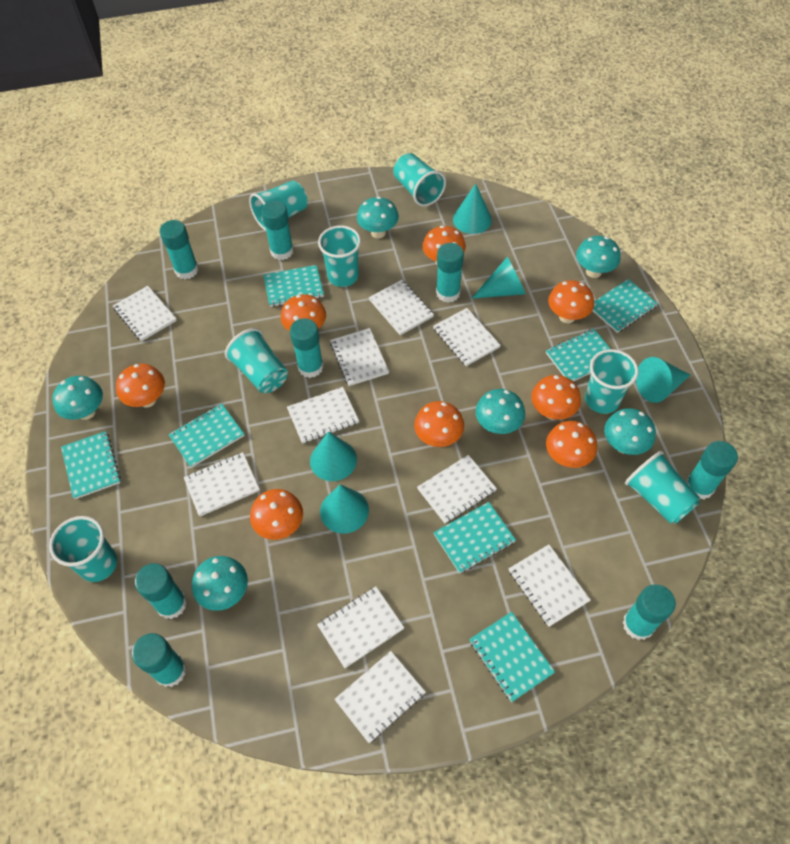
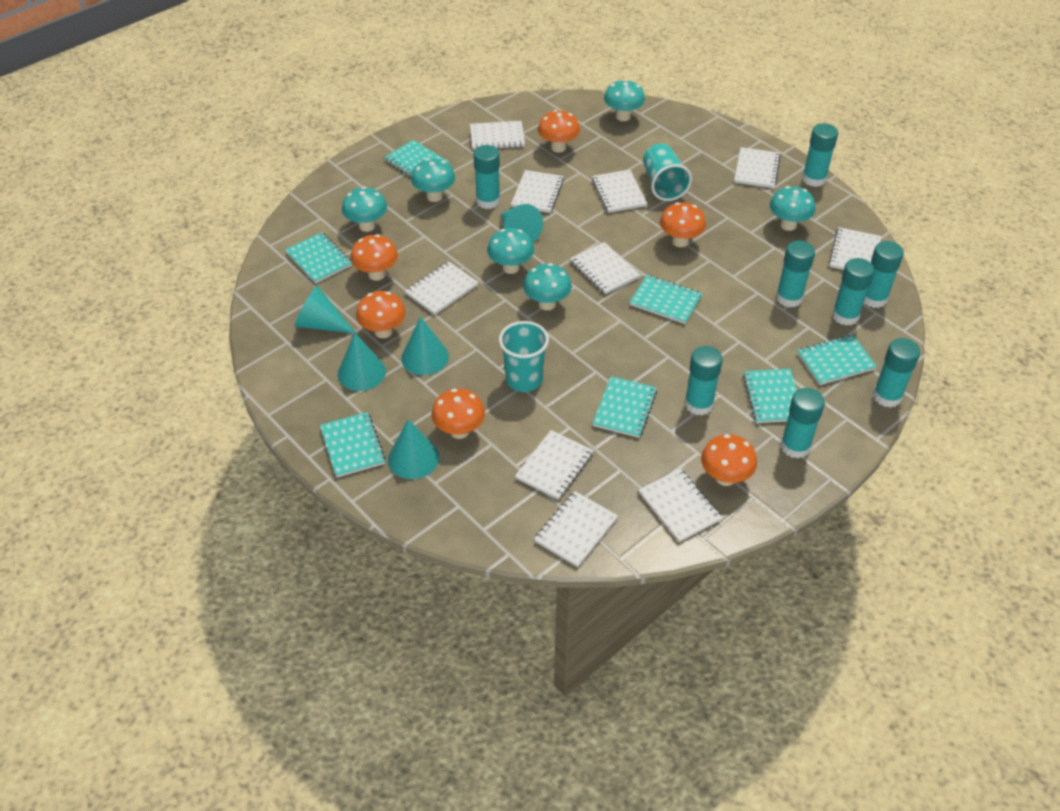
orange mushroom: [116,364,165,408] [250,489,303,540] [281,294,326,331] [414,401,464,447] [422,226,466,266] [531,375,581,420] [546,421,597,468] [548,280,594,323] = 8 -> [351,234,398,281] [356,291,406,338] [431,389,485,439] [538,110,580,153] [660,202,706,247] [701,434,757,486] = 6
turquoise cup: [49,516,117,582] [225,328,288,393] [249,181,308,231] [318,225,361,287] [393,153,446,206] [585,349,639,414] [625,451,700,524] = 7 -> [499,321,549,392] [643,144,692,201] = 2

